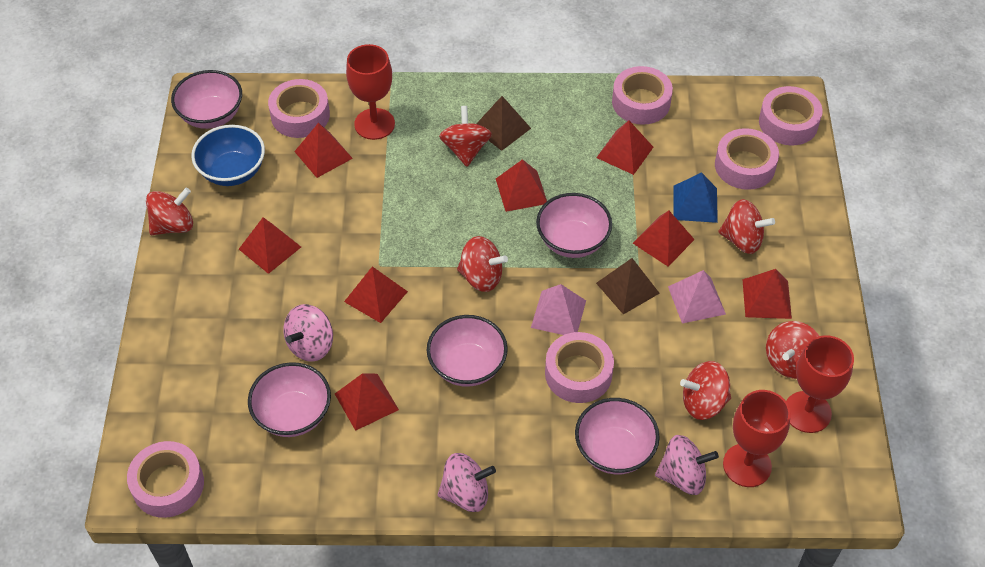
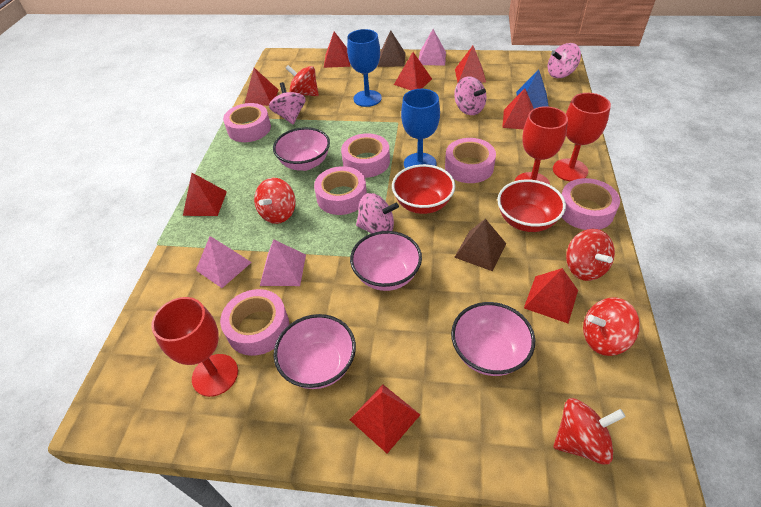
blue bowl: [191,125,265,186] = 1 -> none = 0
blue goblet: none = 0 -> [347,29,382,107] [401,89,440,168] = 2
pink bowl: [171,70,242,129] [248,362,331,437] [427,315,508,387] [536,193,612,258] [575,398,660,474] = 5 -> [273,127,330,171] [274,314,356,389] [350,231,422,291] [451,302,535,376] = 4
pink pyramid: [531,284,586,335] [668,270,726,324] = 2 -> [196,236,252,288] [260,240,306,286] [419,29,446,65] = 3
pink spinning top: [283,304,333,362] [438,453,496,512] [655,435,719,495] = 3 -> [269,82,306,124] [356,193,399,234] [454,76,486,115] [548,43,581,78] = 4
red bowl: none = 0 -> [392,164,455,214] [497,179,566,232] = 2
red spinning top: [146,188,193,235] [439,106,492,167] [457,236,508,292] [680,361,731,420] [718,199,775,254] [766,321,819,379] = 6 -> [254,178,296,224] [286,65,319,96] [553,398,626,465] [566,229,615,281] [583,298,640,356] = 5

